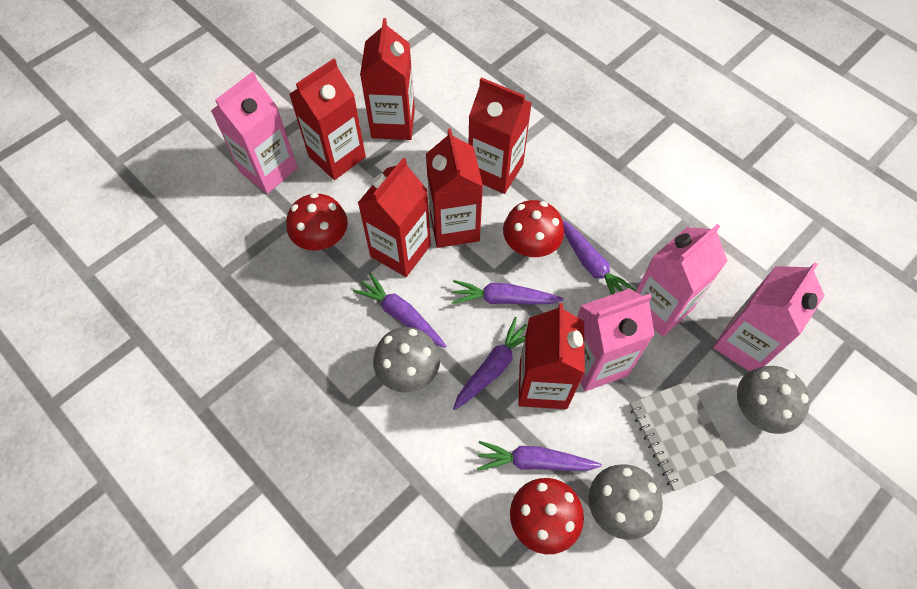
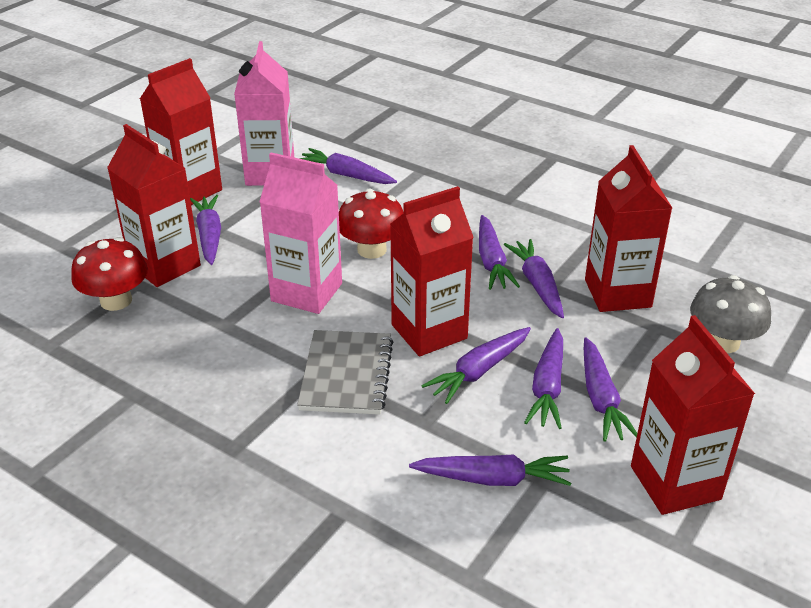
grey mushroom: [373,327,440,392] [588,464,663,540] [737,366,810,434] = 3 -> [690,275,771,353] = 1
pink carton: [211,71,298,194] [577,289,655,391] [636,224,728,337] [713,262,825,372] = 4 -> [234,41,294,186] [259,153,342,314] = 2
purple carrot: [353,273,446,348] [452,280,563,305] [453,317,527,410] [477,441,602,471] [562,220,636,295] = 5 -> [190,195,221,265] [299,148,397,184] [409,454,571,486] [421,327,531,404] [479,215,520,290] [503,239,564,318] [524,328,563,429] [584,337,637,442] = 8
red carton: [289,58,366,180] [358,158,431,277] [360,18,415,140] [426,129,483,248] [468,77,532,194] [518,303,585,409] = 6 -> [107,124,201,287] [140,58,222,205] [390,186,474,356] [585,145,672,312] [631,315,755,515] = 5
red mushroom: [286,193,348,251] [503,200,564,257] [510,478,584,554] = 3 -> [71,237,148,311] [339,189,404,259] = 2

